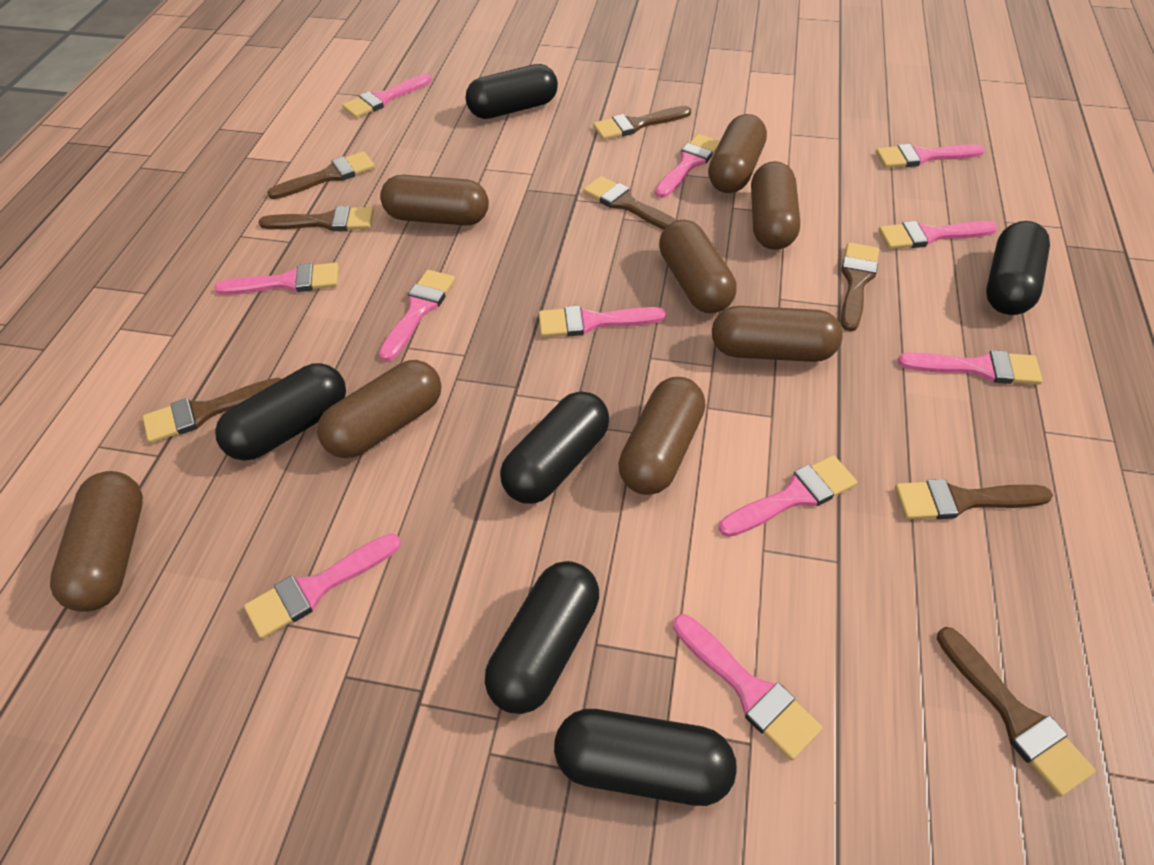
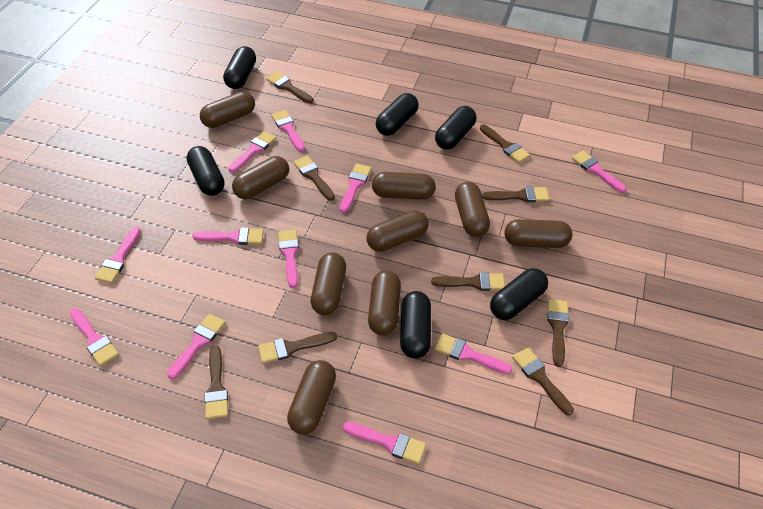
brown brush: [143,378,281,443] [258,206,374,231] [267,151,375,199] [583,176,677,230] [593,106,691,140] [841,242,879,332] [895,479,1053,519] [937,627,1096,797] = 8 -> [204,345,228,419] [258,332,337,363] [266,72,314,103] [293,156,335,201] [431,272,505,291] [480,124,530,163] [482,187,549,202] [512,347,574,415] [547,299,569,367] = 9
brown capsule: [50,471,143,612] [317,360,441,458] [380,175,489,226] [618,377,705,495] [659,219,736,313] [708,114,767,193] [712,306,843,362] [751,161,800,250] = 8 -> [200,91,255,128] [232,156,289,199] [287,360,336,434] [311,252,346,315] [367,210,429,252] [368,270,401,335] [372,172,436,200] [455,182,490,237] [505,219,572,248] = 9

